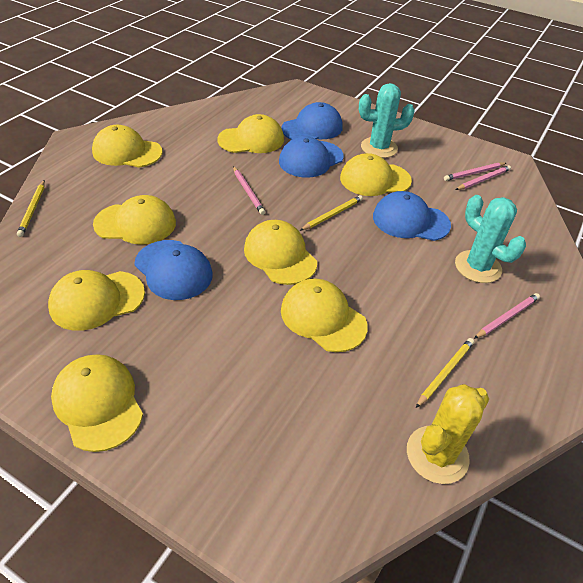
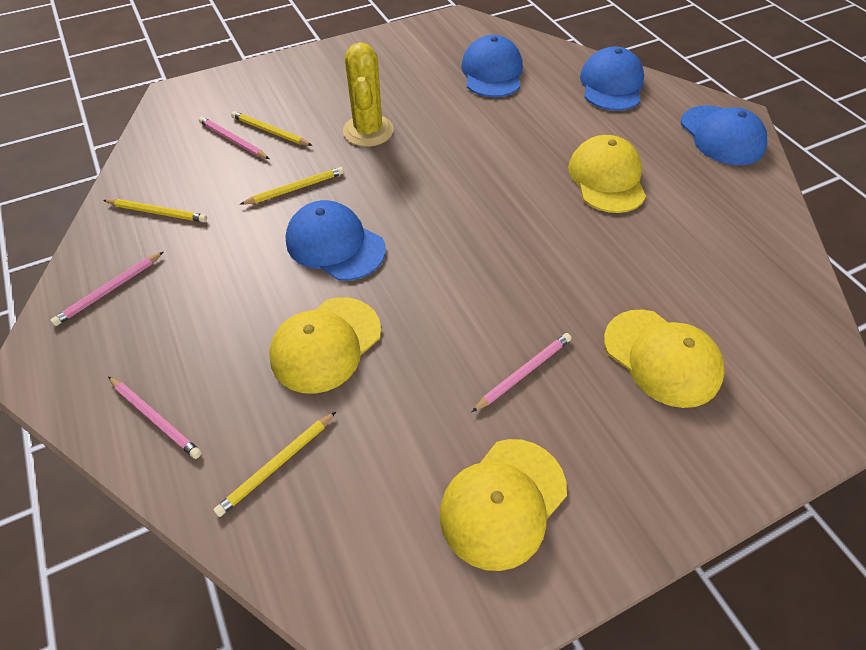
turquoise cactus: [359,83,415,158] [455,195,526,283] = 2 -> none = 0
yellow cap: [48,270,145,331] [51,354,143,452] [92,125,162,168] [93,195,176,245] [217,114,284,153] [244,220,317,285] [281,278,368,352] [340,153,412,196] = 8 -> [269,297,381,394] [440,439,567,571] [568,135,646,213] [604,310,725,408] = 4
yellow pencil: [17,180,45,237] [300,195,363,231] [416,338,474,408] = 3 -> [103,199,207,222] [213,412,336,517] [231,111,312,146] [240,167,344,205] = 4

